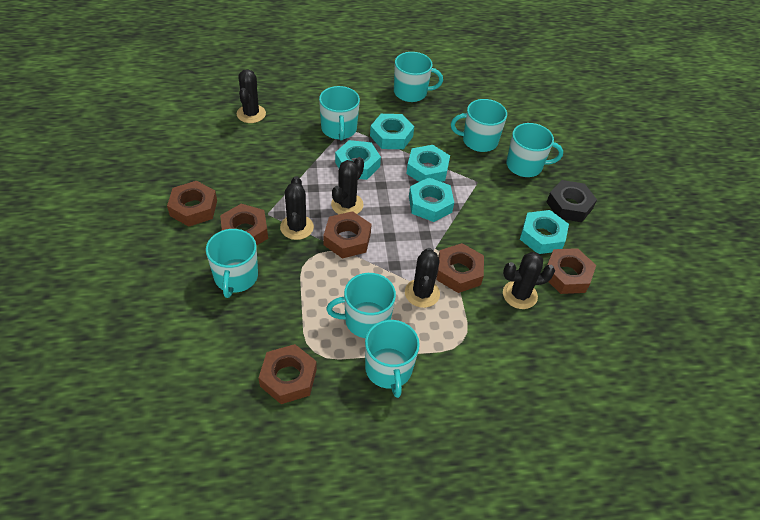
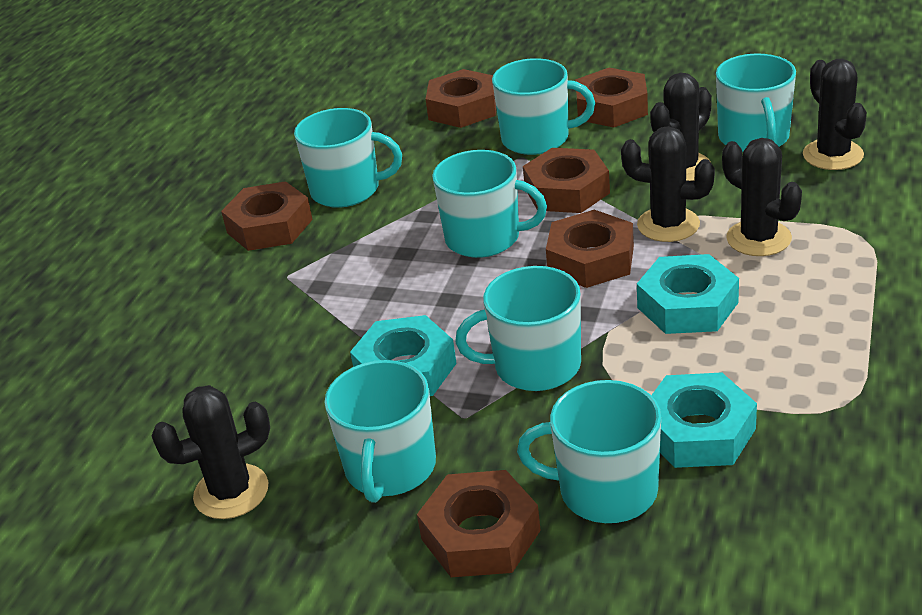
black nut: [547,180,597,222] = 1 -> none = 0
turquoise nut: [335,140,381,180] [370,114,414,149] [406,145,450,182] [409,178,454,222] [520,210,569,254] = 5 -> [350,315,457,396] [637,254,739,334] [651,372,757,468] = 3

